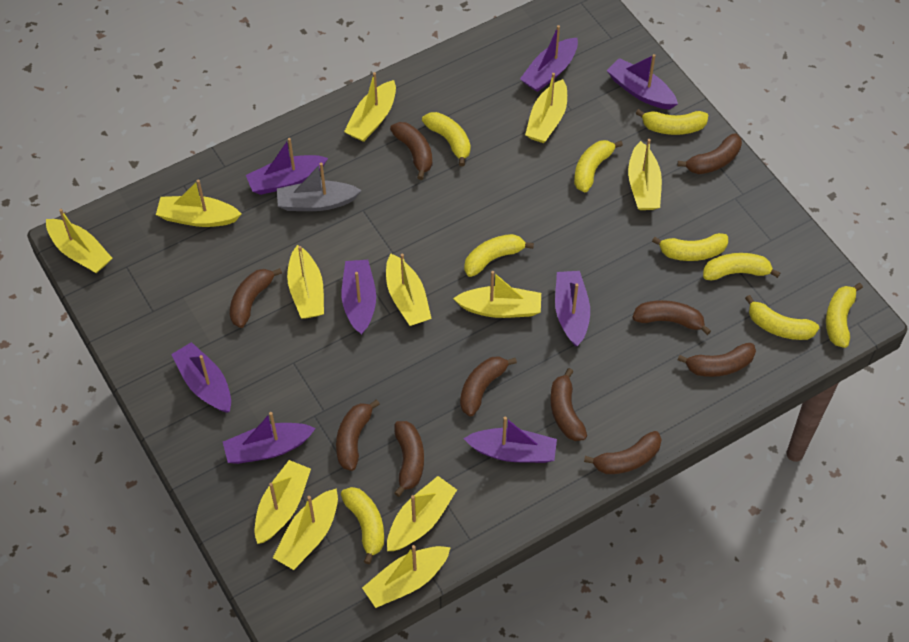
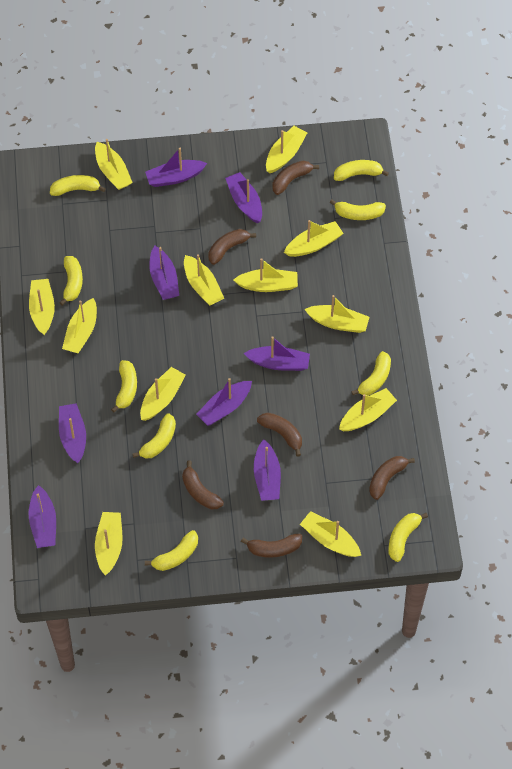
brown banana: [230,268,282,328] [336,400,380,471] [390,122,432,180] [394,421,424,497] [460,356,517,416] [550,368,587,441] [584,431,662,474] [632,300,711,335] [677,133,742,174] [678,343,756,377] = 10 -> [182,461,224,510] [208,229,256,265] [241,534,302,558] [257,413,302,457] [273,161,319,195] [369,456,415,500] = 6
grey boat: [277,163,362,211] = 1 -> none = 0

